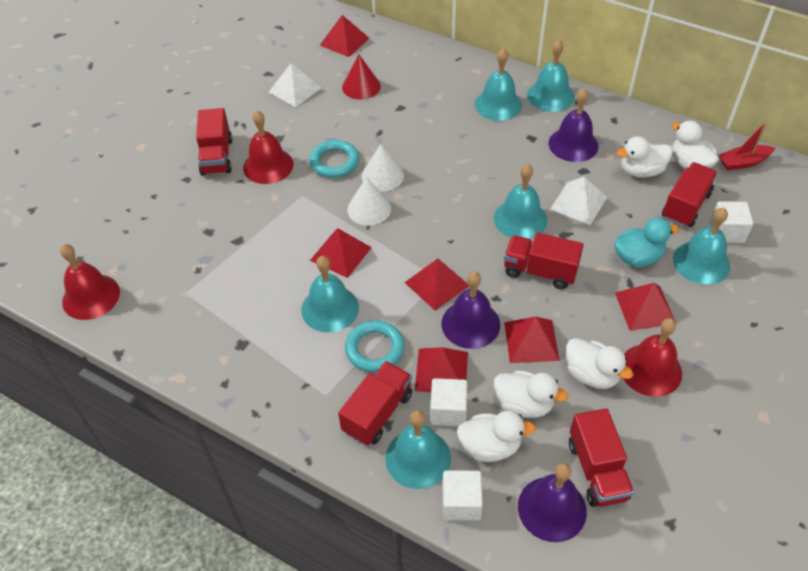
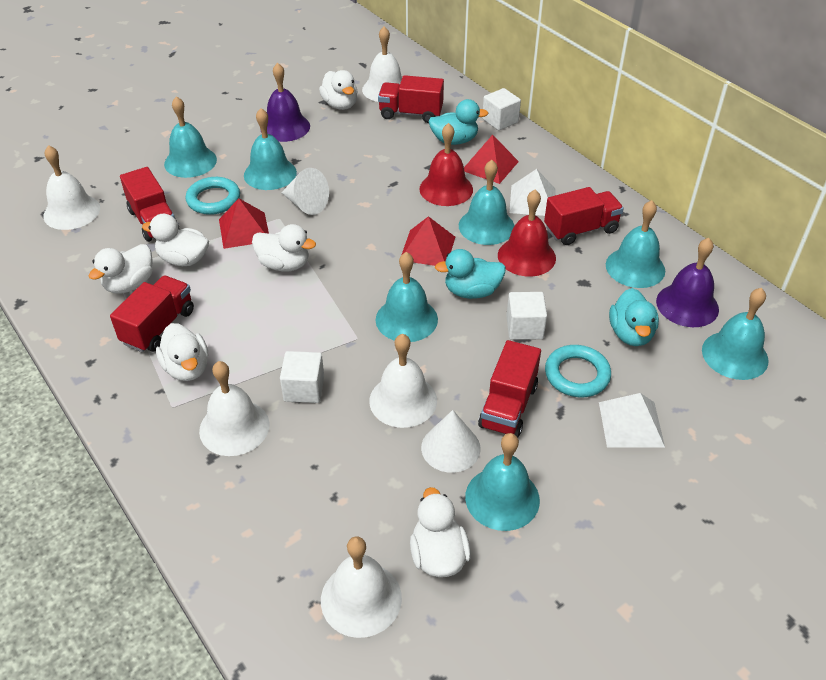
purple bell: [441,271,500,349] [518,463,587,542] [549,88,599,162] = 3 -> [260,63,310,142] [656,238,719,327] = 2
red bell: [60,244,120,320] [243,110,294,184] [623,318,682,397] = 3 -> [419,123,473,206] [498,190,556,277] = 2
red boat: [719,122,775,171] = 1 -> none = 0
red cone: [342,55,381,99] = 1 -> none = 0
red pyramid: [310,228,372,278] [320,15,369,57] [404,259,469,310] [415,347,468,392] [504,317,560,363] [615,283,676,331] = 6 -> [219,198,269,249] [402,216,455,266] [464,135,519,184] = 3
turquoise bell: [301,256,359,332] [385,410,451,489] [475,48,522,121] [494,164,547,239] [527,39,574,112] [673,208,730,285] = 6 -> [164,96,217,178] [244,108,297,190] [376,252,438,342] [459,160,515,245] [465,433,540,531] [606,200,665,288] [702,288,769,380] = 7
turquoise duck: [614,218,679,267] = 1 -> [428,99,488,145] [435,249,506,299] [609,288,659,346] = 3
white bell: none = 0 -> [43,145,100,230] [199,361,269,456] [321,536,402,638] [362,26,402,102] [369,334,437,428] = 5
white duck: [457,411,536,462] [494,371,568,418] [566,338,633,389] [616,136,673,178] [672,121,719,169] = 5 -> [89,244,153,294] [142,214,209,266] [156,323,208,381] [252,224,316,271] [319,70,358,110] [410,487,471,577] = 6

